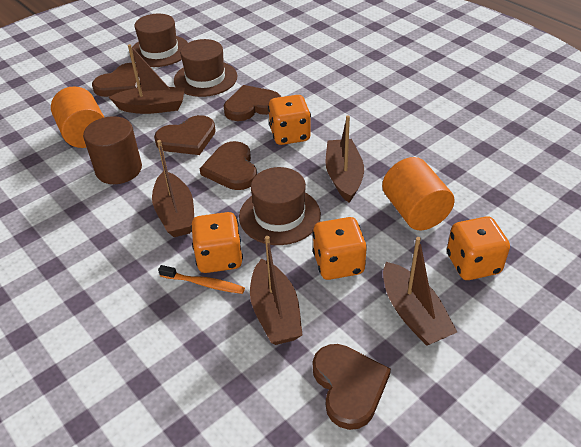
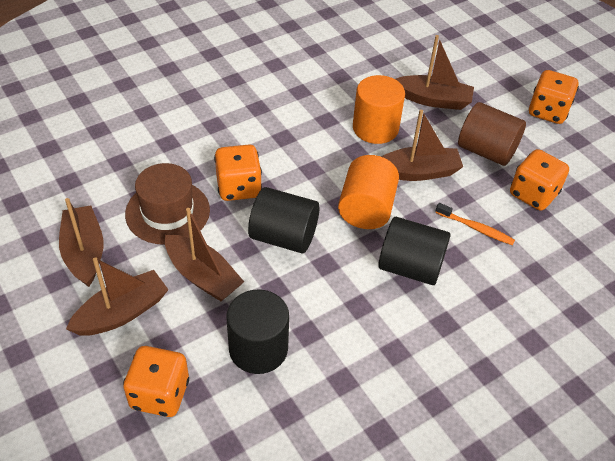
black cylinder: none = 0 -> [227,289,289,374] [248,187,319,253] [378,217,451,285] = 3
brown hat: [132,14,188,67] [174,39,237,97] [239,167,321,245] = 3 -> [125,163,210,245] = 1
brown heart: [92,63,141,97] [154,115,216,155] [200,141,257,190] [224,85,281,121] [313,344,391,430] = 5 -> none = 0

